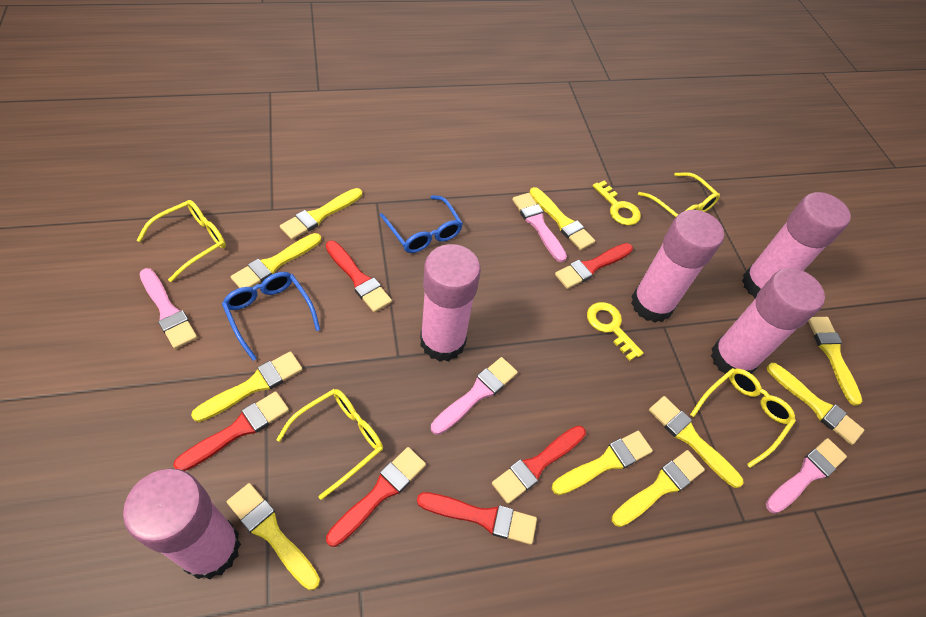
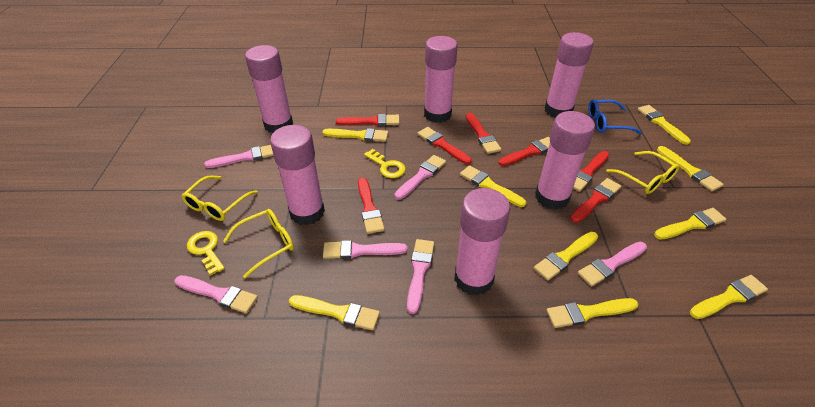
blue glasses: [222,272,320,361] [380,195,463,253] = 2 -> [588,99,642,135] = 1
pink brush: [140,268,197,349] [431,357,518,435] [512,193,567,262] [766,438,847,514] = 4 -> [175,275,258,313] [204,145,274,168] [323,240,408,259] [395,155,446,200] [407,239,434,314] [578,242,647,286] = 6
pink glue stick: [123,469,241,579] [420,244,481,362] [631,210,724,323] [711,268,825,374] [742,192,851,299] = 5 -> [245,45,293,133] [270,125,325,225] [424,36,458,123] [454,188,510,296] [535,111,595,210] [545,32,594,118] = 6
red brush: [173,391,289,471] [326,241,392,312] [326,447,426,547] [417,492,537,545] [492,425,586,504] [555,243,633,289] = 6 -> [336,114,400,126] [358,178,385,234] [418,127,472,164] [466,113,501,154] [499,137,550,166] [570,178,621,223] [573,151,609,192] = 7
yellow brush: [191,351,303,422] [227,483,320,590] [231,233,321,288] [280,188,362,240] [530,187,595,250] [552,431,653,495] [612,450,705,527] [649,396,744,488] [767,363,864,445] [808,317,862,406] = 10 -> [289,295,380,330] [323,128,388,142] [460,165,526,207] [534,232,598,280] [547,298,638,328] [638,105,691,145] [654,208,726,240] [657,146,724,191] [690,275,768,319] = 9
yellow glasses: [137,200,226,282] [276,389,383,500] [638,172,720,217] [690,368,796,468] = 4 -> [181,176,258,221] [223,209,294,278] [606,151,679,194] = 3

